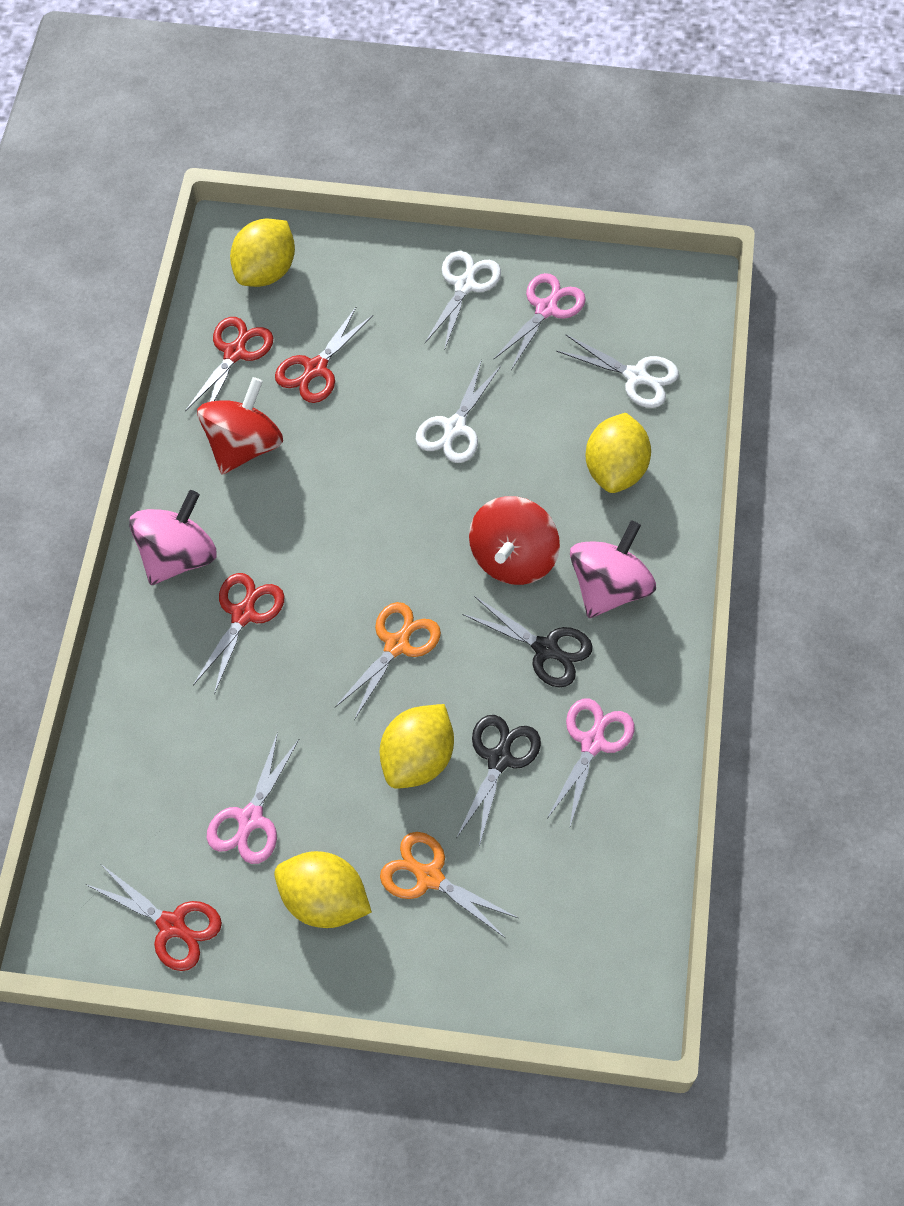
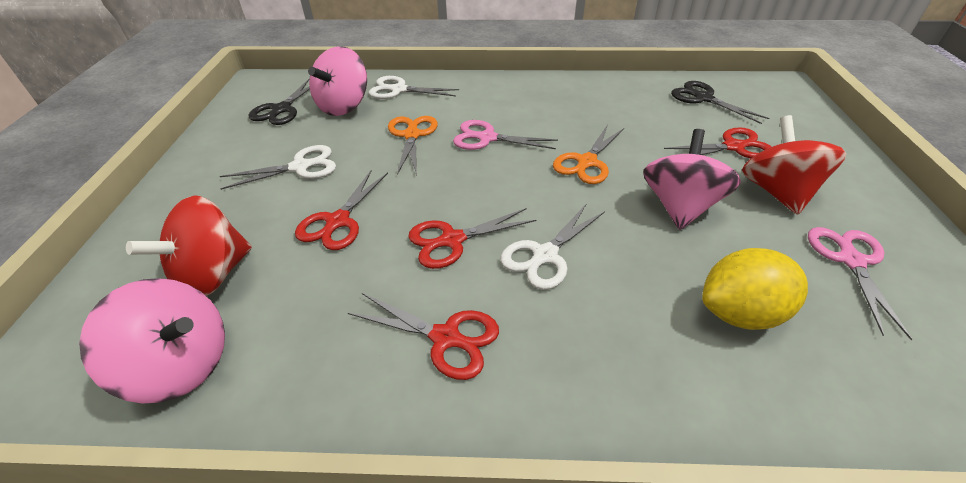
pink scissors: [207,732,299,864] [493,273,586,370] [548,699,635,829] = 3 -> [453,120,558,150] [808,227,913,341] = 2
pink spinning top: [129,490,217,585] [570,520,656,618] = 2 -> [79,278,225,403] [308,46,367,116] [643,129,741,230] = 3
yellow lemon: [230,219,295,287] [274,851,372,928] [380,704,454,789] [585,413,651,493] = 4 -> [702,248,808,330] = 1

